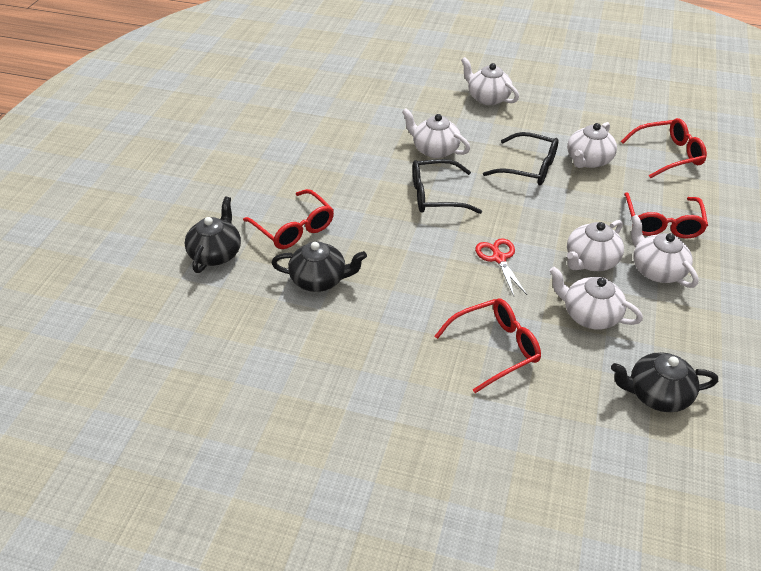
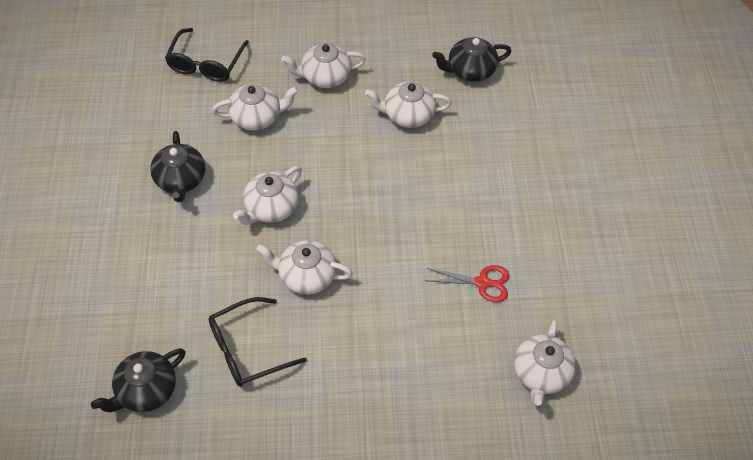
red glasses: [243,189,334,249] [435,298,541,393] [621,118,707,178] [624,192,708,238] = 4 -> none = 0

